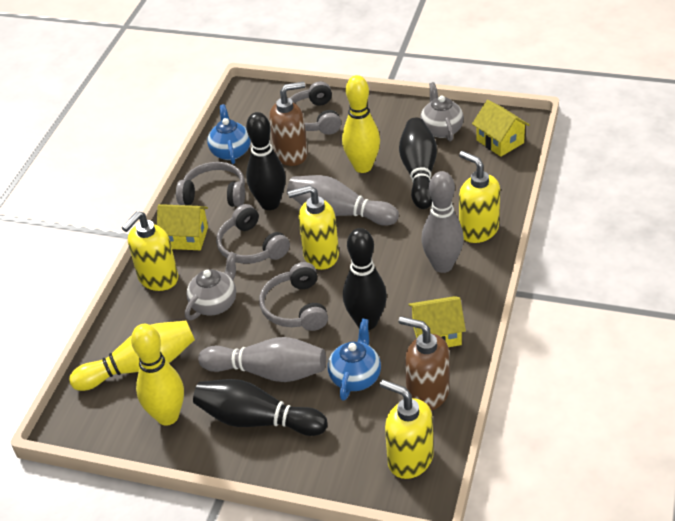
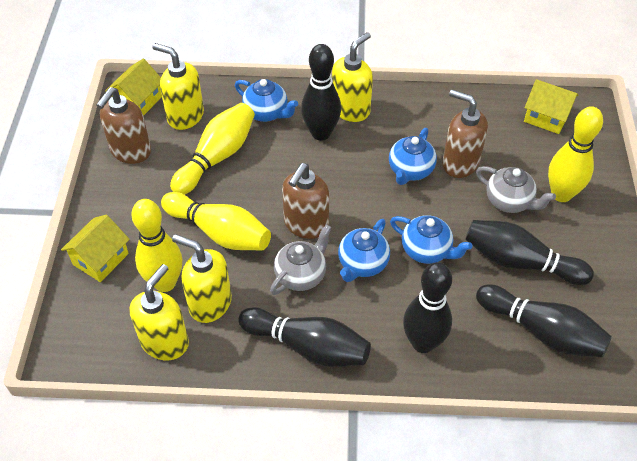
black bowling pin: [193,379,327,436] [246,112,286,210] [343,228,387,330] [399,118,437,209] = 4 -> [238,307,371,367] [301,44,341,141] [403,262,452,353] [465,220,594,285] [476,284,612,358] = 5
blue teapot: [207,104,251,164] [328,318,381,401] = 2 -> [235,79,298,122] [338,219,390,282] [389,128,437,185] [390,215,472,264] = 4
brown soap dispenser: [269,82,308,166] [399,316,450,411] = 2 -> [96,87,151,164] [282,163,329,239] [442,89,488,178] = 3
grey bowling pin: [198,337,326,382] [287,175,399,226] [421,171,464,273] = 3 -> none = 0
grey headphones: [176,162,245,207] [216,204,290,264] [259,262,328,331] [290,81,341,135] = 4 -> none = 0
yellow bowling pin: [69,321,195,391] [131,324,184,426] [342,75,380,173] = 3 -> [131,199,182,292] [161,192,271,251] [170,103,255,195] [548,106,603,202] = 4

